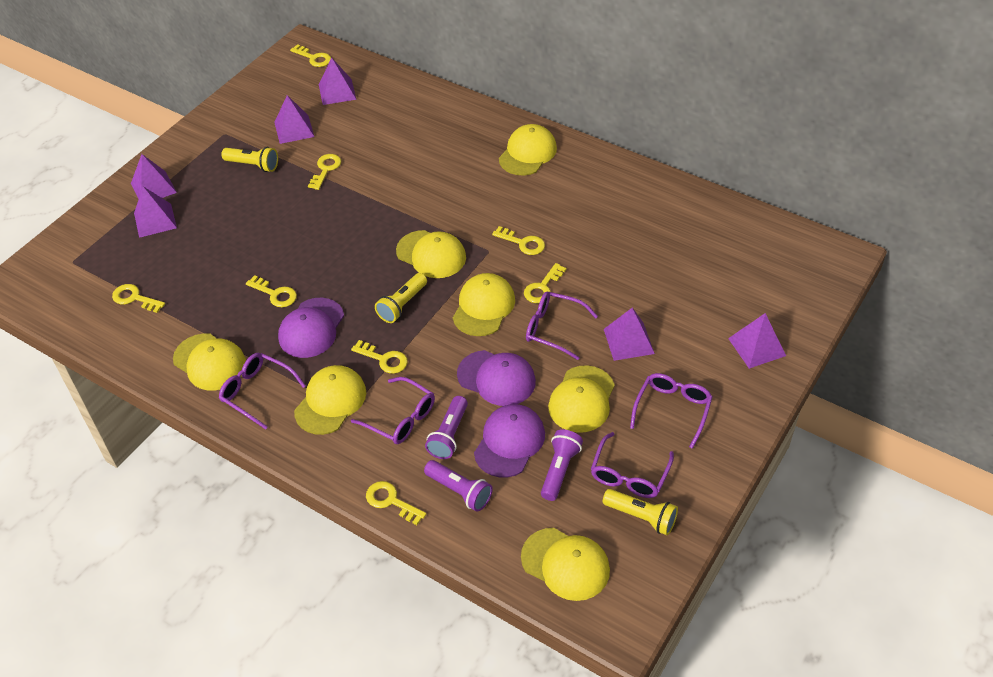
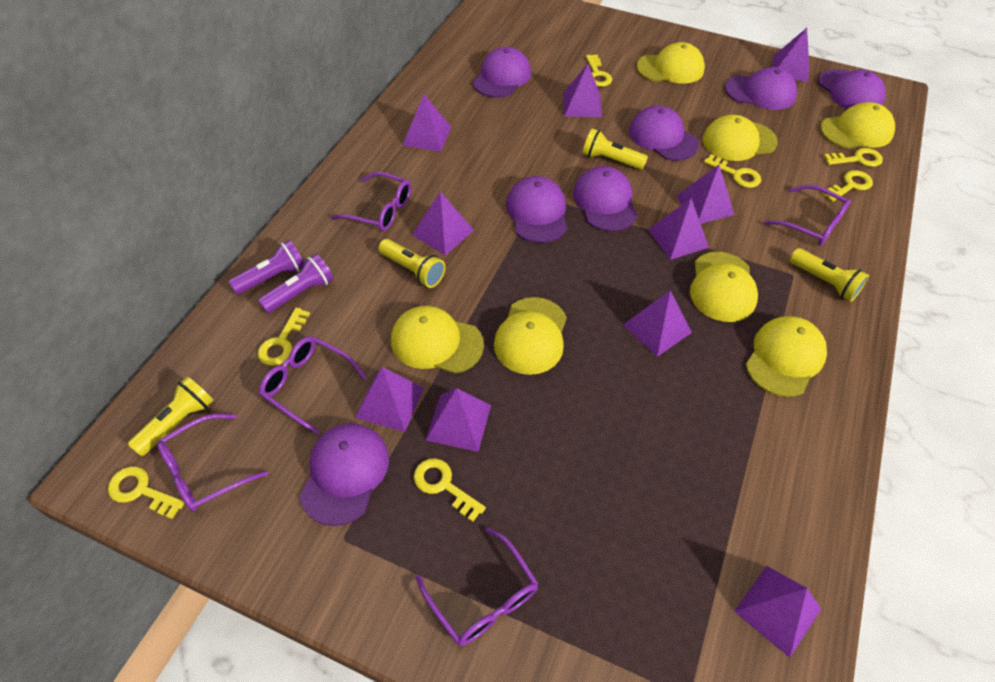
purple cap: [278,298,344,358] [457,350,536,406] [474,404,545,478] = 3 -> [300,423,389,526] [473,47,531,98] [506,176,567,243] [573,166,638,231] [629,106,699,161] [725,67,797,110] [818,69,886,109] = 7
purple flashlight: [424,460,493,512] [425,396,468,459] [541,429,583,501] = 3 -> [229,240,305,295] [258,254,334,313] = 2
purple pyramid: [131,154,177,199] [134,186,177,238] [274,95,314,144] [319,58,356,105] [604,307,655,361] [728,313,786,369] = 6 -> [355,367,424,432] [403,95,451,152] [412,192,474,256] [426,388,491,452] [563,64,602,117] [623,291,692,357] [648,198,709,260] [676,165,734,224] [734,566,821,658] [772,28,809,82] = 10
yellow flashlight: [221,147,278,172] [375,273,427,323] [603,489,678,535] = 3 -> [128,376,213,456] [378,239,446,288] [582,128,648,170] [790,248,869,302] = 4
yellow key: [112,284,165,313] [246,275,297,307] [290,44,331,67] [308,154,341,190] [351,340,408,374] [366,481,426,525] [492,226,545,255] [524,263,566,303] = 8 -> [108,466,185,519] [258,307,310,366] [414,458,486,522] [586,55,612,87] [704,154,761,188] [822,170,873,202] [824,148,883,167] = 7

